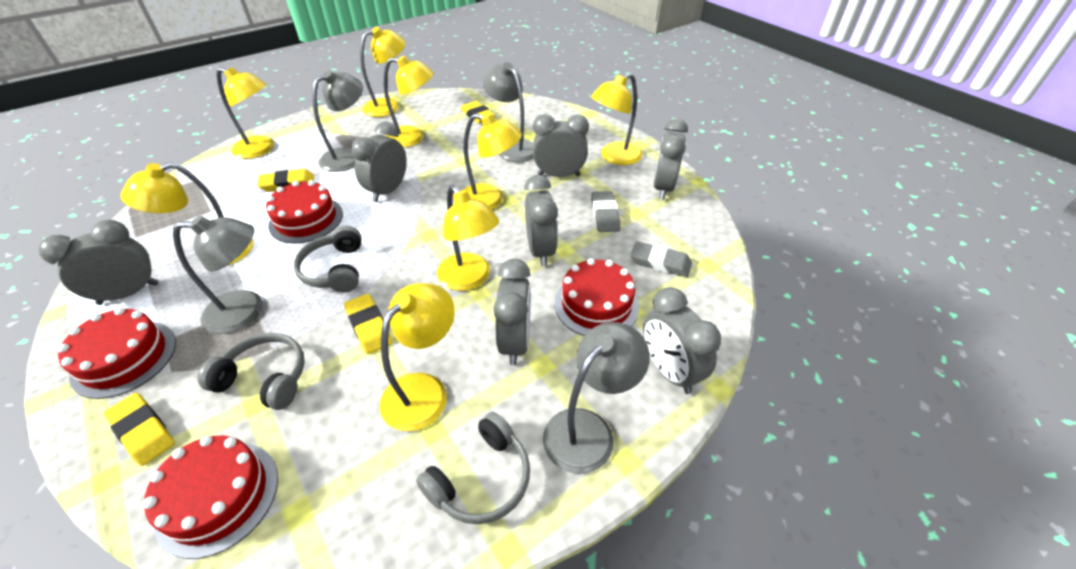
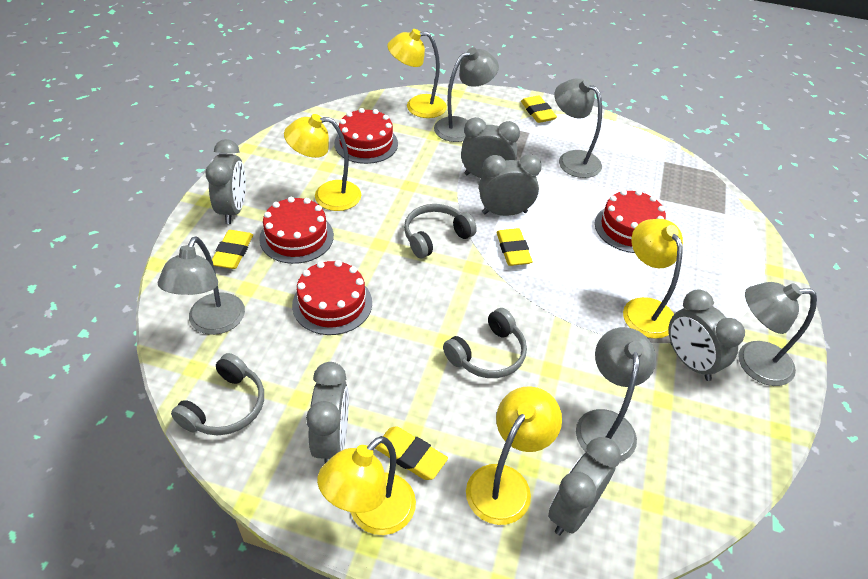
grey clock: [38,220,159,305] [351,122,407,202] [493,259,531,365] [524,175,558,267] [533,114,589,177] [643,287,721,394] [653,118,688,200] = 7 -> [205,139,246,224] [306,362,349,463] [461,117,520,178] [479,154,542,216] [548,437,621,535] [669,289,745,381] = 6
grey eraser: [591,191,620,232] [631,241,692,277] = 2 -> none = 0
grey lamp: [173,216,263,334] [312,70,363,172] [483,62,533,162] [543,322,650,474] = 4 -> [158,236,245,335] [434,48,499,142] [555,78,602,178] [576,327,656,462] [738,282,817,386] = 5
yellow lamp: [120,162,253,265] [216,67,275,159] [360,27,405,117] [379,283,455,431] [384,56,434,148] [437,185,499,291] [463,113,522,210] [591,73,643,165] = 8 -> [284,114,361,211] [317,436,416,535] [387,29,447,118] [466,386,562,525] [623,219,683,339] = 5

